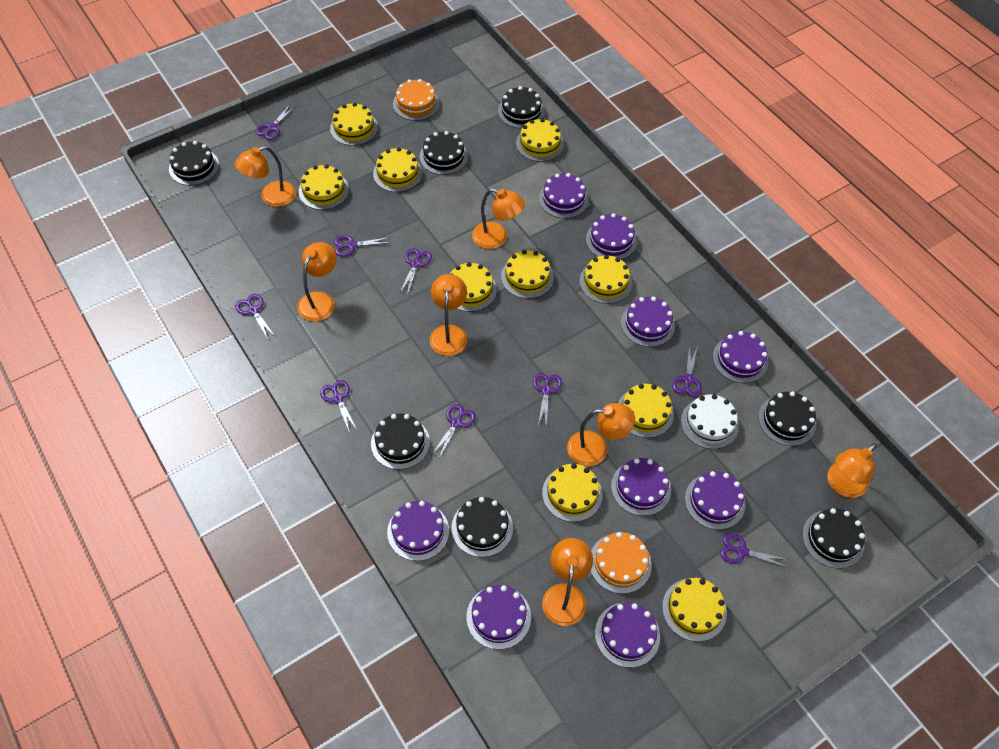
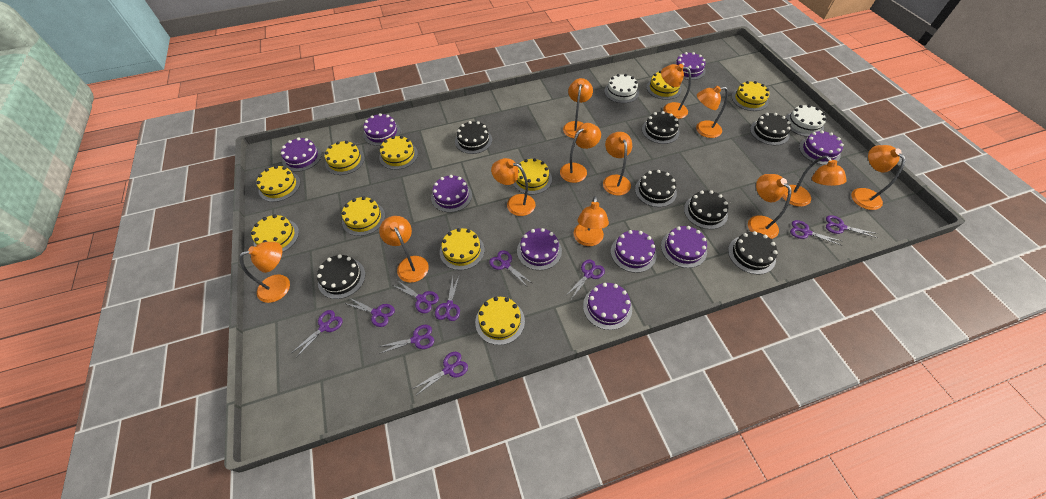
orange cake: [393,79,440,121] [591,532,652,594] = 2 -> none = 0
orange lamp: [235,146,296,207] [297,242,336,322] [430,274,467,356] [472,189,525,249] [542,538,593,626] [567,403,635,466] [827,443,876,498] = 7 -> [239,242,290,303] [379,216,429,283] [491,158,535,216] [560,123,601,183] [563,78,593,138] [574,196,609,246] [603,132,632,196] [661,64,691,119] [696,86,728,138] [748,174,792,239] [782,155,847,207] [851,145,906,210] = 12
purple scissors: [236,294,275,339] [255,105,296,140] [320,380,357,431] [334,235,391,257] [400,248,432,295] [432,404,476,458] [533,373,562,425] [673,345,702,397] [720,533,788,568] = 9 -> [293,310,343,358] [344,297,395,327] [378,325,434,354] [393,280,439,313] [413,352,468,395] [435,277,460,321] [489,250,532,286] [567,259,605,300] [790,220,842,246] [826,215,878,238] = 10
white cake: [681,394,739,449] = 1 -> [604,74,639,103] [786,105,826,137] = 2

